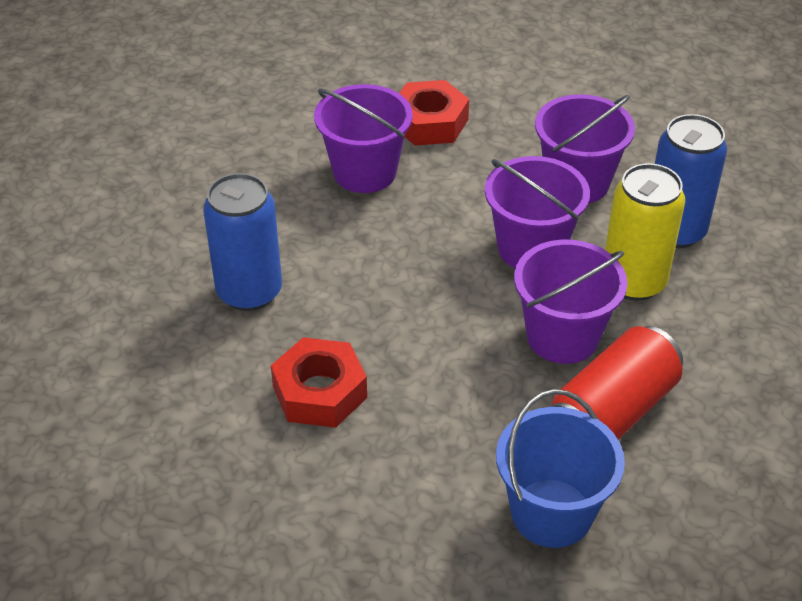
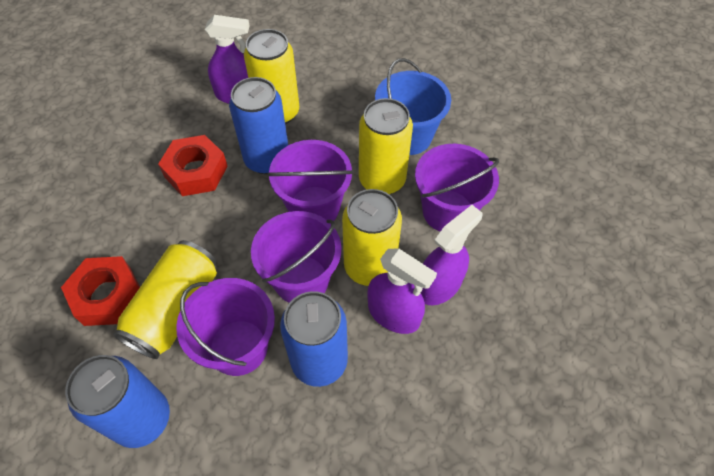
blue can: [203,173,282,311] [655,114,727,248] = 2 -> [65,355,170,448] [229,77,288,174] [280,291,348,387] = 3
purple spray bottle: none = 0 -> [205,15,250,104] [368,249,437,334] [421,205,482,305] = 3
red can: [551,326,683,440] = 1 -> none = 0
yellow can: [605,163,685,301] = 1 -> [113,240,217,359] [244,29,299,124] [342,189,402,286] [359,98,413,194] = 4

